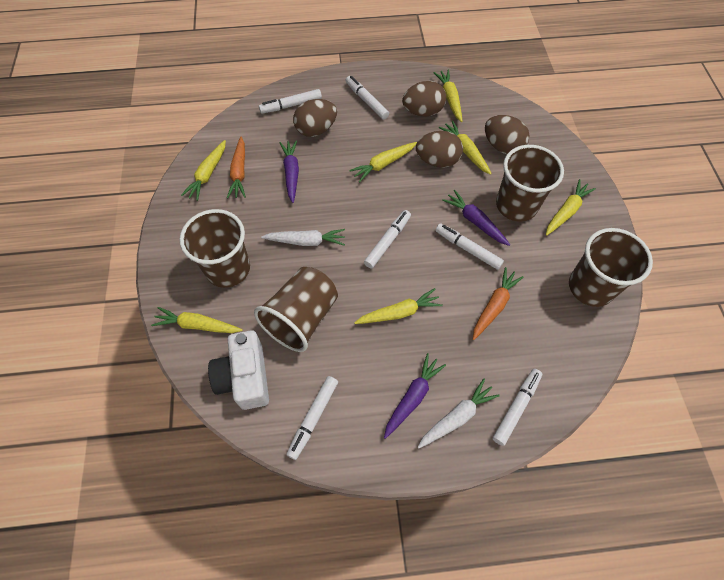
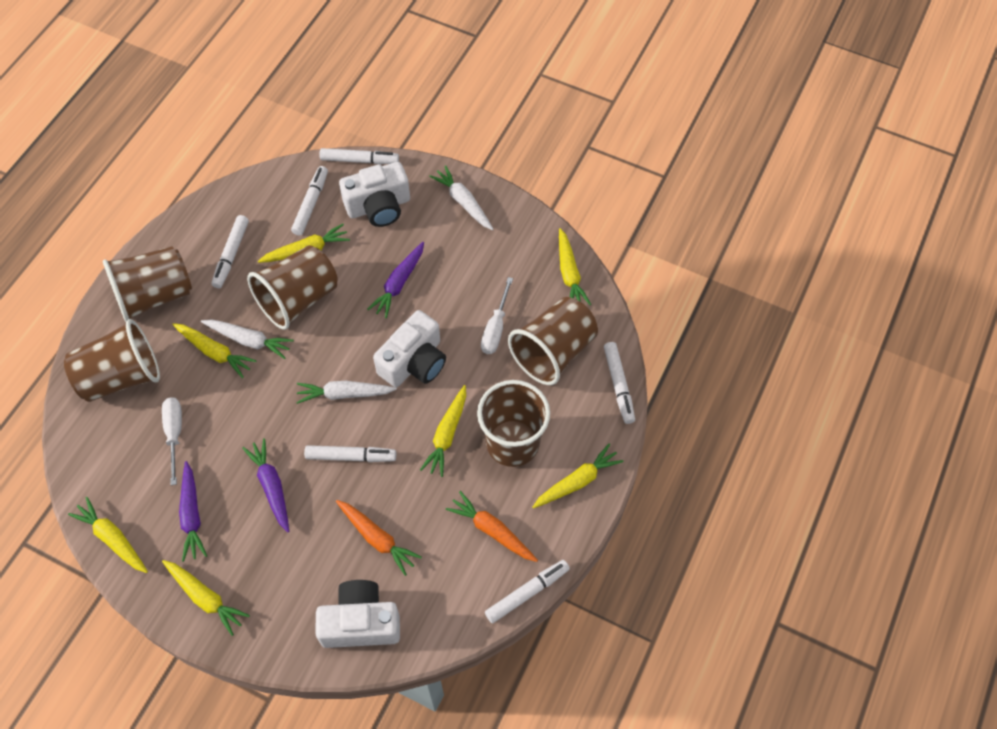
brown cup: [180,209,250,288] [254,267,338,352] [496,145,564,222] [569,228,653,307] = 4 -> [64,319,160,402] [103,246,192,322] [247,245,338,330] [477,380,550,467] [508,297,598,385] = 5
brown egg: [293,99,337,137] [402,81,446,117] [416,131,463,168] [485,115,529,154] = 4 -> none = 0
white camera: [208,331,269,410] = 1 -> [315,580,400,648] [339,162,410,227] [373,310,446,387] = 3
white carrot: [261,229,345,246] [418,379,500,448] = 2 -> [201,319,294,359] [296,381,397,404] [429,165,493,230] = 3
white screwdriver: none = 0 -> [162,397,182,485] [481,277,513,354] = 2

